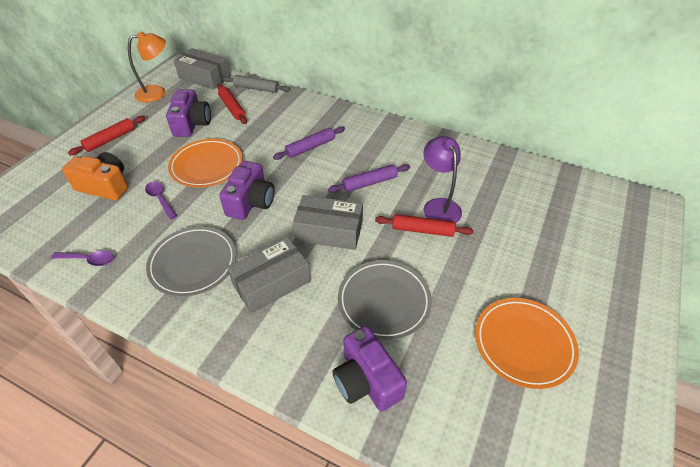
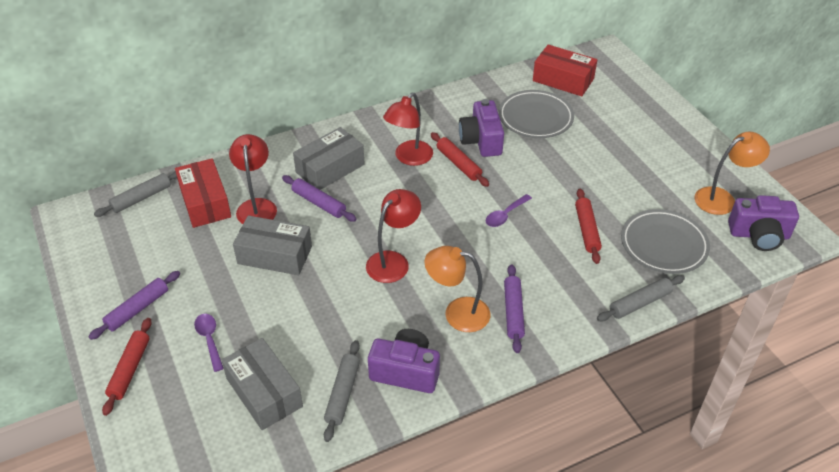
grey rolling pin: [222,75,290,93] = 1 -> [94,171,177,217] [324,340,360,442] [597,275,685,322] = 3
orange camera: [62,152,128,200] = 1 -> none = 0
orange lamp: [128,31,166,103] = 1 -> [424,246,490,332] [694,132,770,215] = 2
orange plate: [168,139,243,188] [475,298,579,389] = 2 -> none = 0
purple lamp: [423,136,462,223] = 1 -> none = 0
purple rolling pin: [273,126,345,160] [328,164,410,193] = 2 -> [88,271,180,340] [282,175,357,221] [504,264,525,353] = 3
red box: none = 0 -> [175,158,231,228] [533,44,597,96] = 2
red lamp: none = 0 -> [229,134,277,224] [366,189,421,283] [383,93,433,166] = 3

